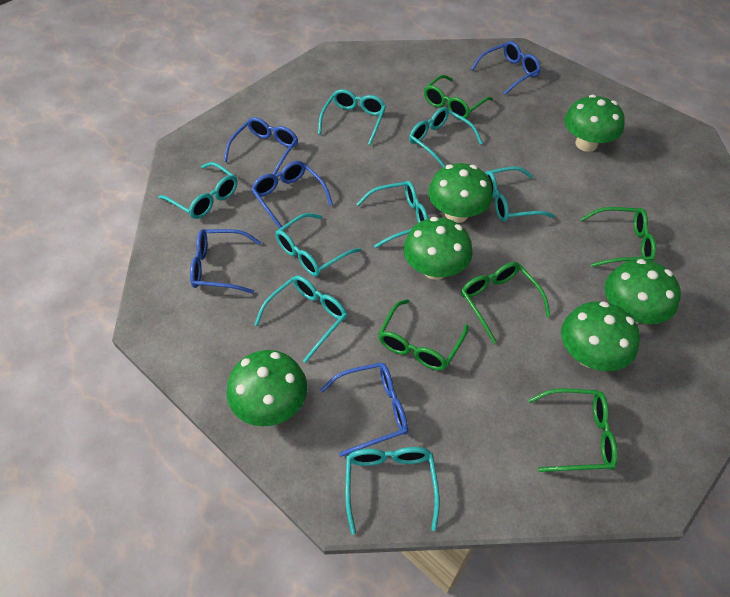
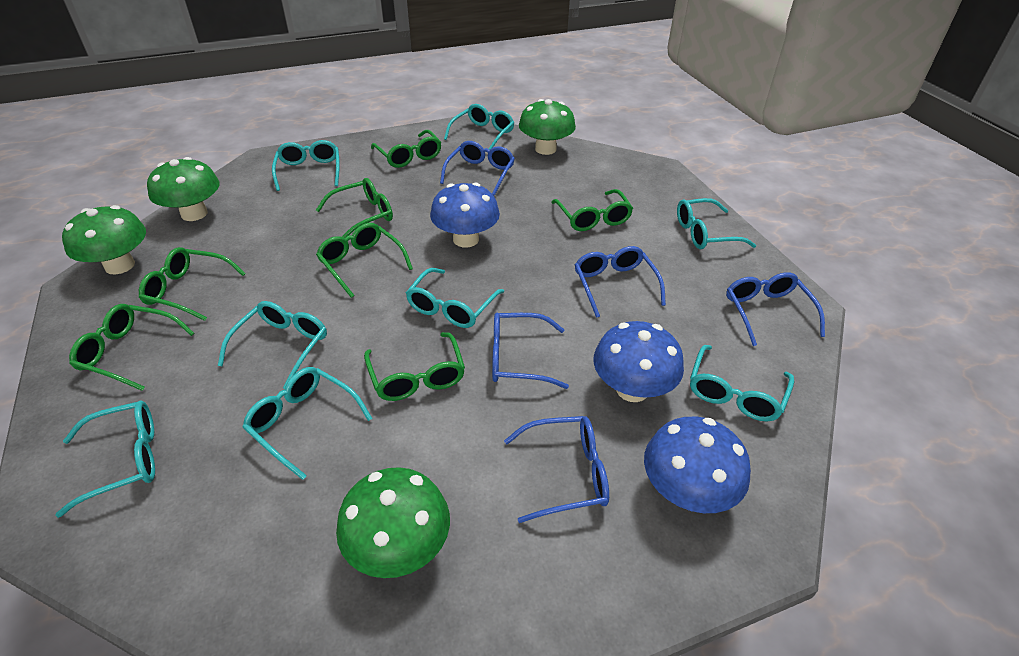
blue mushroom: none = 0 -> [430,182,500,248] [593,321,684,402] [644,417,751,513] = 3
green glasses: [378,299,468,371] [424,75,493,119] [461,262,551,344] [528,388,618,472] [581,207,656,267] = 5 -> [69,304,194,391] [139,247,246,321] [316,178,393,238] [316,223,413,298] [364,332,465,401] [371,130,442,168] [551,189,633,231] = 7
green mushroom: [227,350,307,426] [404,217,473,280] [428,163,493,223] [561,301,640,371] [564,95,625,152] [604,259,681,324] = 6 -> [62,205,146,274] [147,157,219,221] [336,467,450,578] [519,99,576,155] = 4

